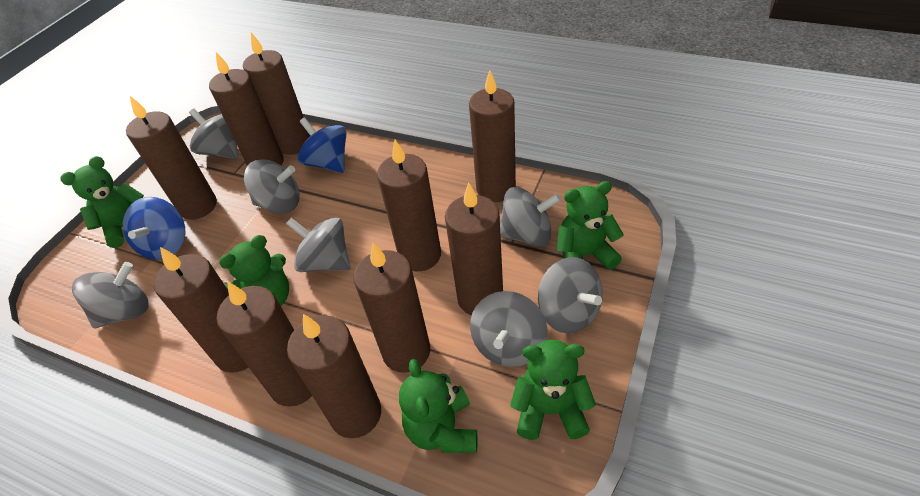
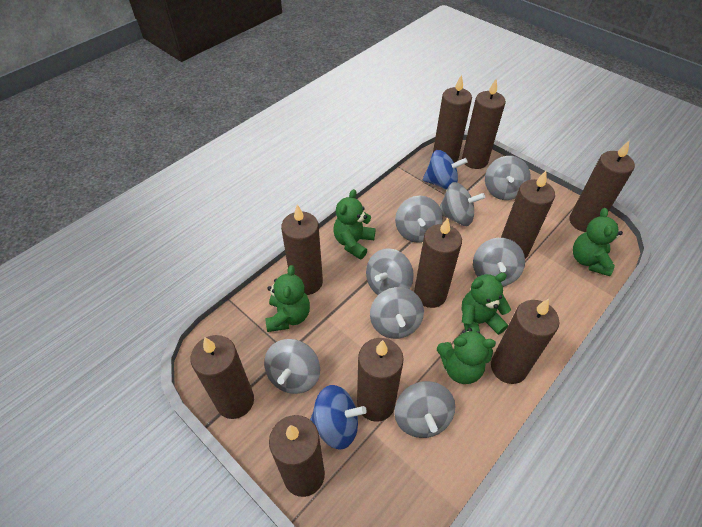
grey spinning top: [72,262,148,328] [189,109,238,159] [244,159,300,214] [286,217,350,272] [470,291,548,367] [500,187,561,247] [538,257,603,333] = 7 -> [264,339,320,394] [366,248,414,295] [370,287,424,339] [394,381,455,438] [395,196,443,243] [440,182,485,226] [473,238,525,286] [485,156,531,200] = 8

